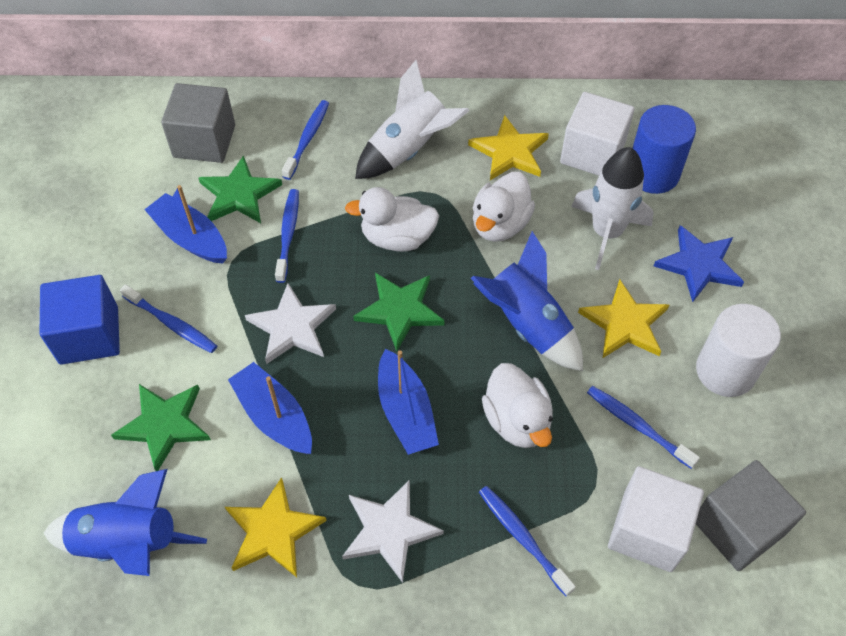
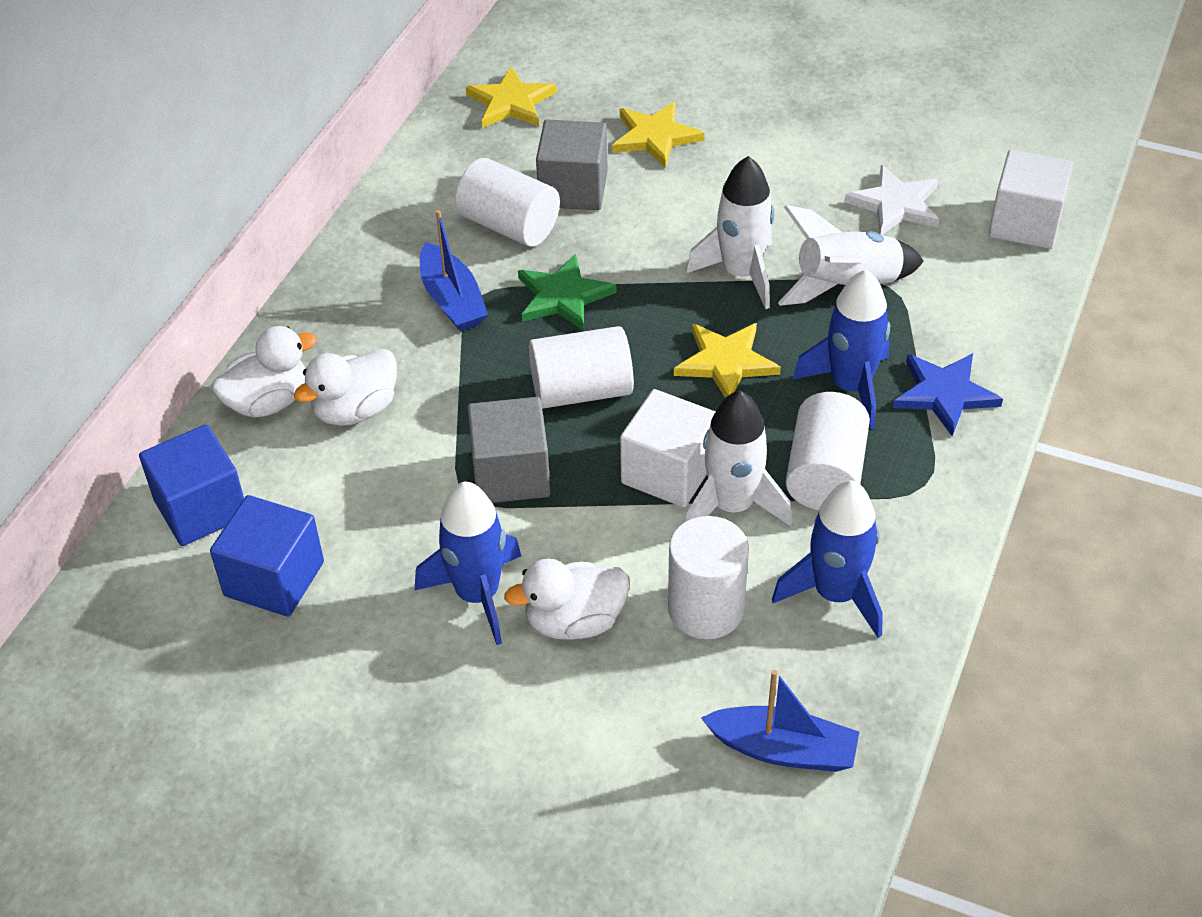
blue boat: [144,185,227,264] [228,362,312,454] [378,349,439,455] = 3 -> [420,210,488,331] [701,670,859,772] = 2
blue cube: [40,275,120,365] = 1 -> [139,424,244,546] [210,495,324,617] = 2
blue cylinder: [633,105,696,194] = 1 -> none = 0
blue rocket: [44,469,207,576] [470,231,583,371] = 2 -> [415,481,521,645] [772,480,883,638] [793,270,890,429] = 3
blue toothbrush: [120,284,217,353] [275,189,299,283] [282,100,329,180] [479,486,576,596] [587,386,700,469] = 5 -> none = 0
green star: [111,384,211,471] [198,155,282,223] [353,273,445,351] = 3 -> [518,253,617,331] = 1
white cylinder: [696,304,781,397] = 1 -> [455,158,560,247] [529,326,634,409] [668,516,749,639] [786,392,870,510] = 4
white rocket: [355,60,470,179] [571,147,654,270] = 2 -> [685,390,792,526] [686,156,774,309] [778,205,924,306] = 3
white star: [245,283,336,364] [342,480,444,583] = 2 -> [845,165,940,235] = 1

